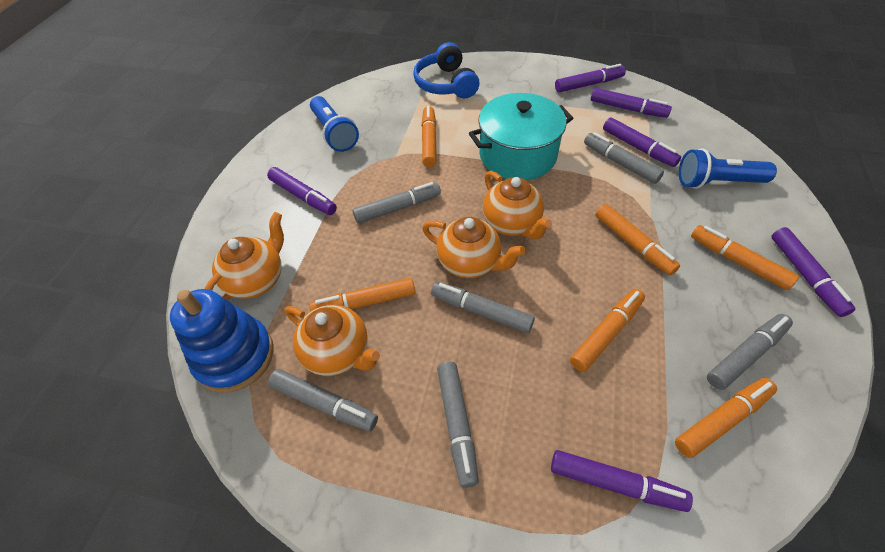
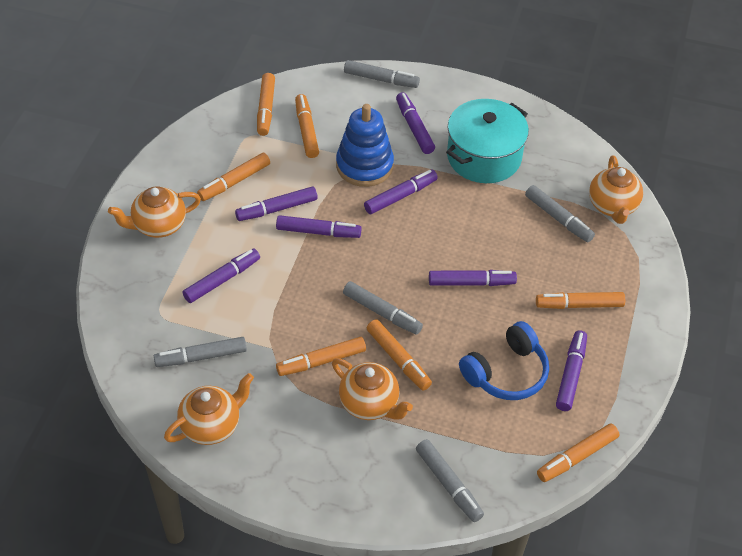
blue flashlight: [310,96,359,152] [679,148,777,189] = 2 -> none = 0
grey marker: [268,369,378,432] [353,182,441,224] [431,282,535,333] [437,362,479,488] [584,132,664,184] [707,314,793,390] = 6 -> [154,337,247,367] [343,281,423,335] [344,60,420,88] [416,439,484,522] [525,185,595,242] = 5
orange marker: [309,278,415,311] [421,106,437,167] [570,289,645,372] [596,204,680,275] [675,378,777,458] [691,225,799,290] = 6 -> [197,153,270,201] [257,73,275,136] [276,337,366,376] [295,94,319,158] [367,319,432,391] [536,292,625,309] [537,424,619,482] = 7
purple marker: [267,167,337,215] [551,450,693,512] [555,64,626,92] [591,88,672,118] [603,117,681,167] [772,227,855,317] = 6 -> [182,249,260,303] [235,186,318,221] [276,215,362,238] [364,170,438,214] [396,92,435,154] [429,270,517,286] [556,330,587,411] = 7

